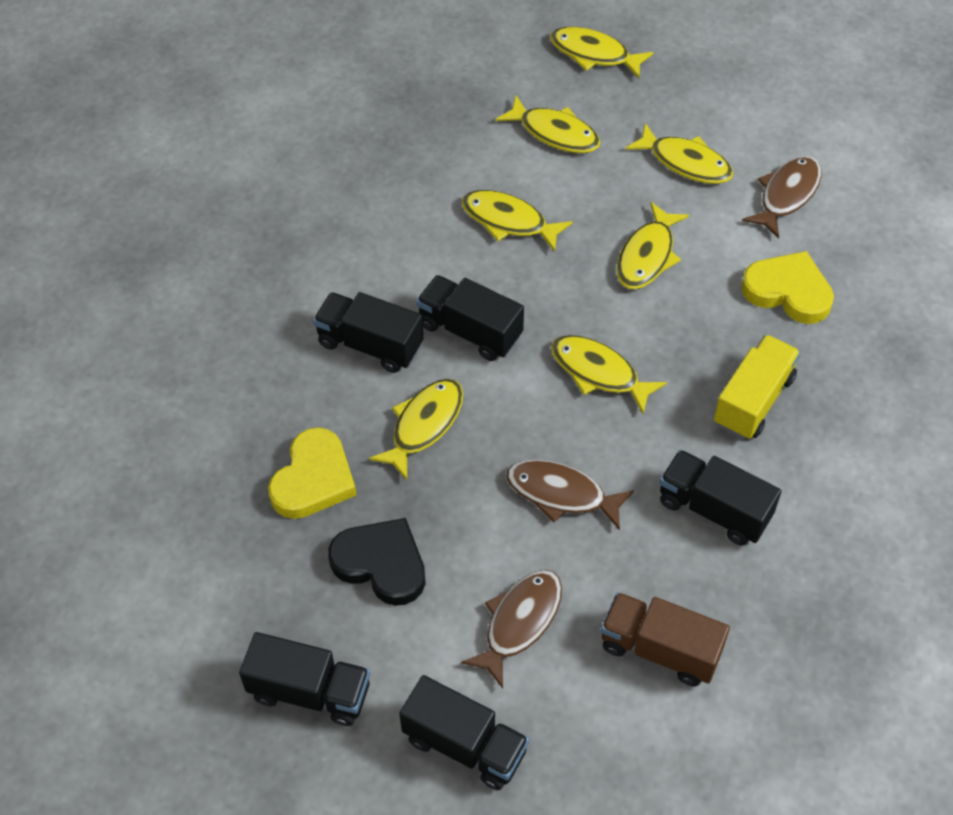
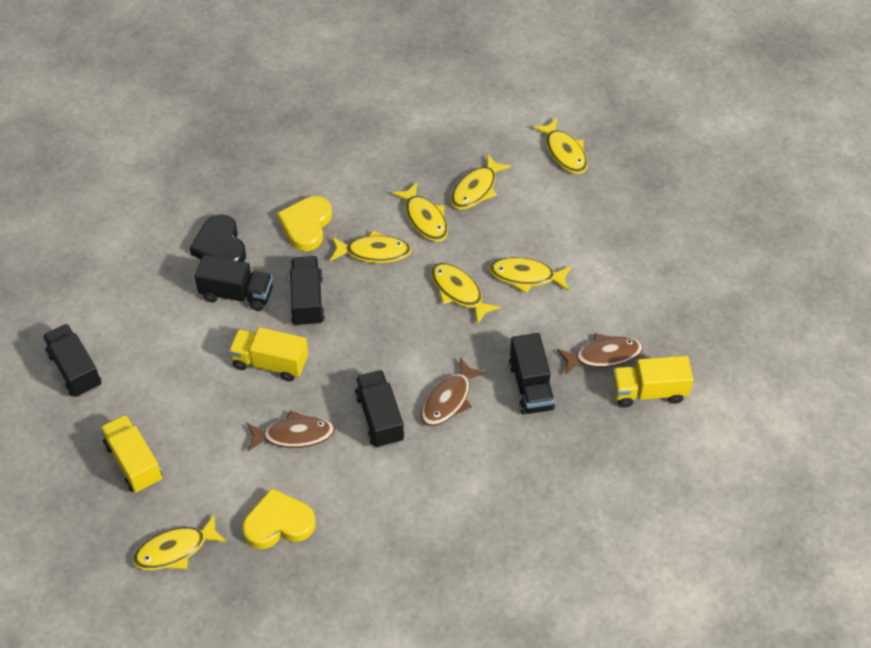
brown truck: [601,592,730,687] = 1 -> none = 0
yellow truck: [714,335,801,439] = 1 -> [100,415,162,493] [228,327,308,381] [612,356,693,408] = 3

